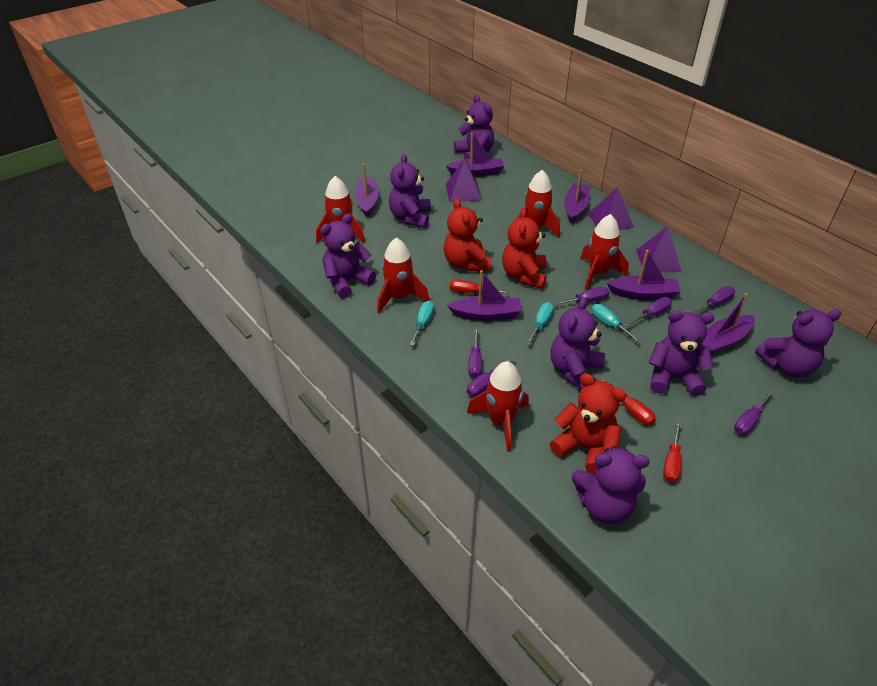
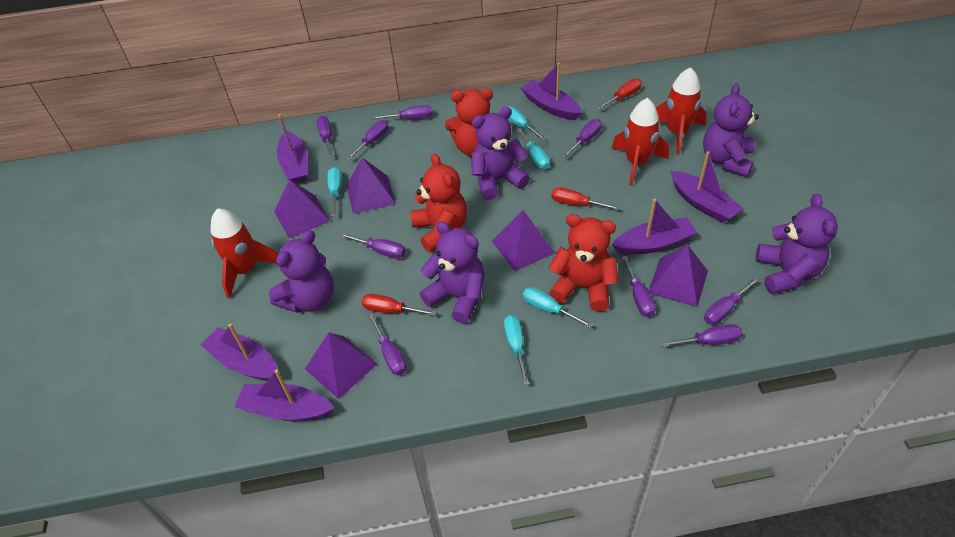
purple pyramid: [446,159,482,202] [588,187,634,230] [636,226,681,272] = 3 -> [274,179,330,238] [305,333,377,399] [346,158,396,214] [492,210,555,271] [649,245,708,307] = 5
purple screwdriver: [467,356,516,397] [468,329,482,378] [552,287,609,306] [625,297,672,326] [692,286,735,314] [734,390,774,435] = 6 -> [317,116,333,158] [340,233,405,259] [346,120,388,160] [368,313,406,375] [372,105,432,119] [562,119,602,158] [622,256,656,317] [661,324,742,347] [704,277,759,325] = 9
purple teddy bear: [320,214,376,299] [389,154,431,228] [454,95,494,159] [550,298,605,389] [572,446,650,524] [649,310,714,396] [755,309,841,378] = 7 -> [269,230,334,313] [420,221,485,324] [471,107,530,200] [703,83,759,177] [756,194,838,294] = 5
red rocket: [316,176,365,243] [377,237,429,313] [467,361,529,452] [516,170,560,237] [581,214,629,290] = 5 -> [210,209,278,298] [611,98,669,186] [656,67,706,155] = 3
turquoise screwdriver: [410,301,434,346] [526,302,554,345] [592,304,642,343] = 3 -> [327,167,342,216] [504,315,529,385] [506,106,547,141] [516,128,550,169] [523,287,593,328] = 5

